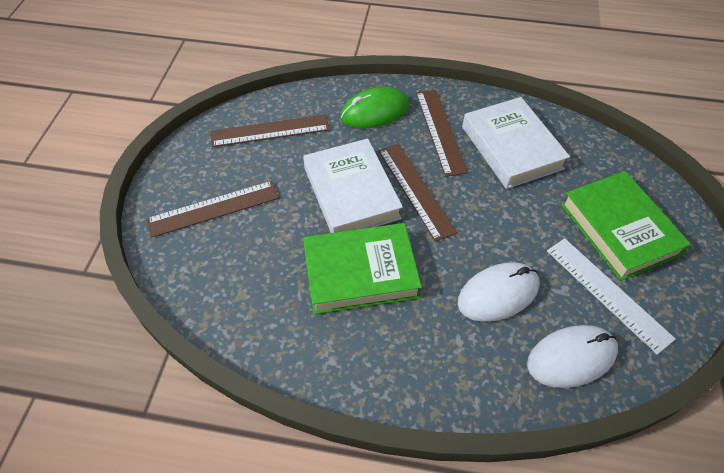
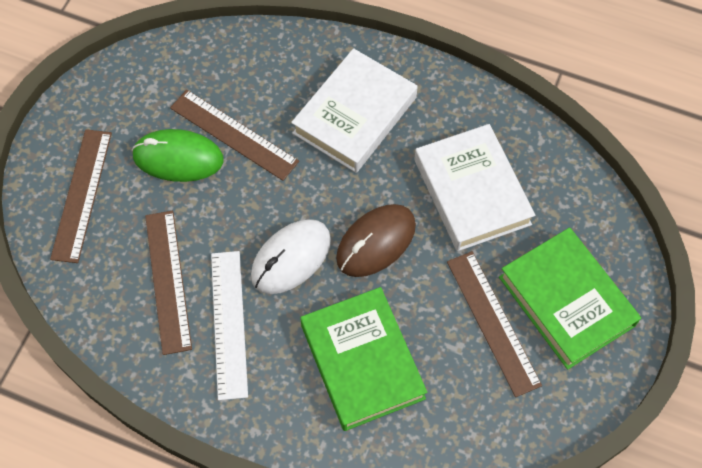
brown mouse: none = 0 -> [336,204,416,277] = 1
white mouse: [458,262,539,322] [527,325,618,388] = 2 -> [251,219,331,294] = 1

